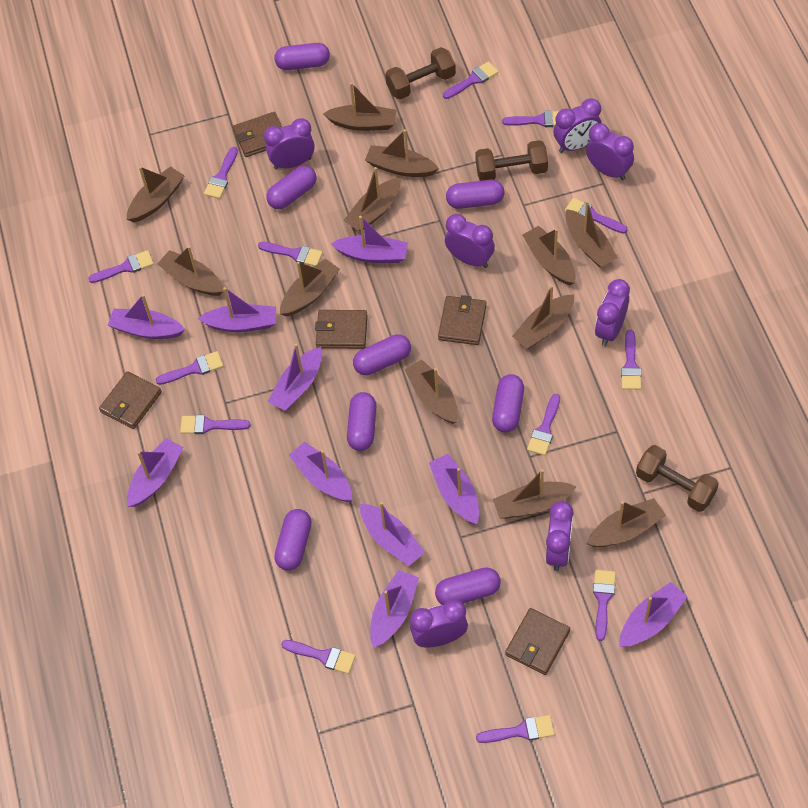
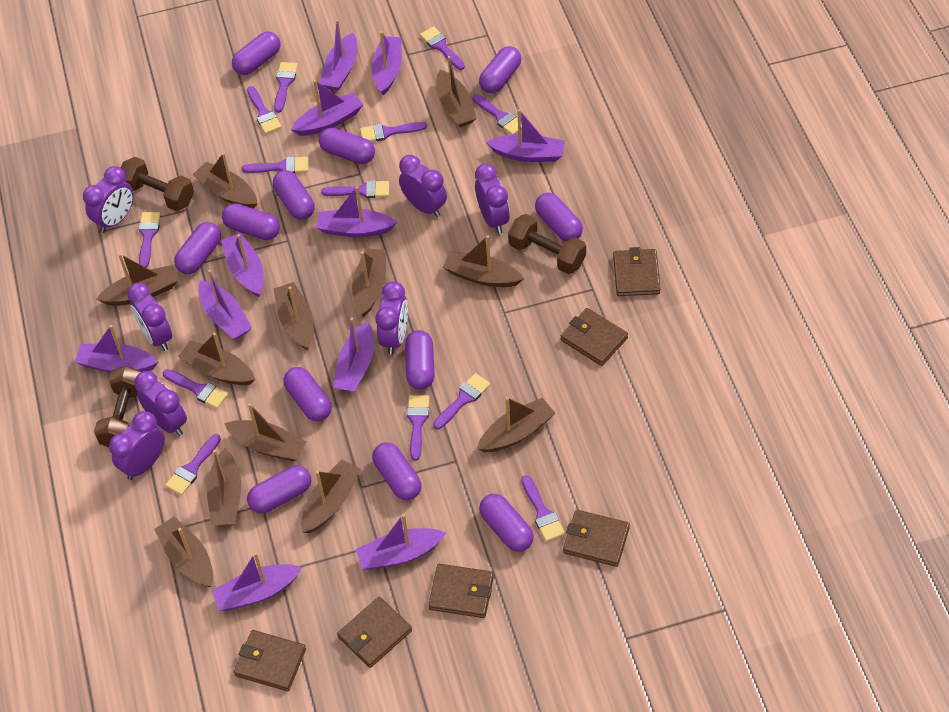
brown wallet: [99,371,162,429] [233,112,282,157] [315,310,367,349] [438,295,487,345] [505,608,570,675] = 5 -> [234,630,306,691] [337,597,412,668] [428,564,494,618] [561,308,628,366] [563,510,630,567] [613,247,661,296] = 6
purple boat: [108,294,185,339] [127,438,184,507] [198,287,276,332] [268,344,322,411] [289,442,352,502] [331,216,408,263] [360,502,425,566] [370,570,419,648] [429,454,479,524] [619,582,688,647] = 10 -> [75,325,158,373] [198,270,252,340] [212,552,302,611] [221,233,264,297] [291,80,363,136] [316,186,397,237] [320,19,357,91] [333,318,374,392] [356,514,446,570] [371,31,402,95] [486,109,565,162] = 11
purple capsule: [266,165,317,209] [274,43,330,70] [274,509,312,571] [347,392,376,451] [353,334,411,375] [435,567,501,605] [446,180,504,209] [492,374,524,433] = 8 -> [174,222,221,274] [222,203,280,240] [232,31,280,75] [247,465,311,514] [273,170,315,220] [284,367,332,421] [319,128,375,164] [372,443,421,500] [405,330,435,390] [479,46,521,93] [479,494,534,552] [535,193,583,241] = 12

